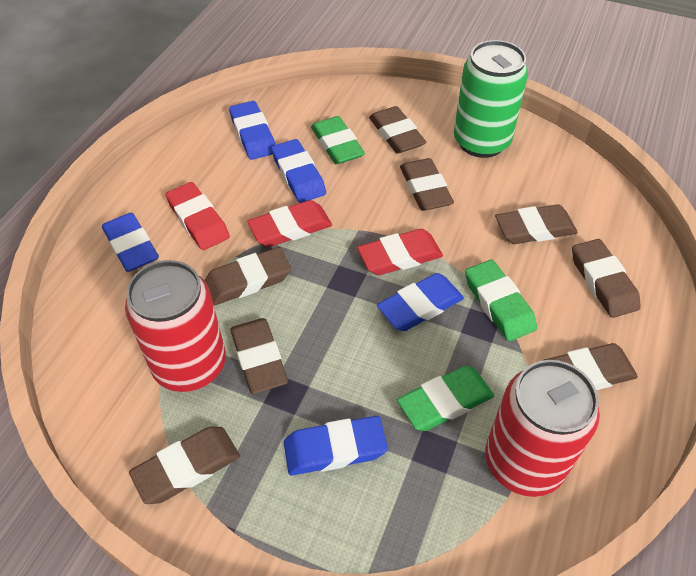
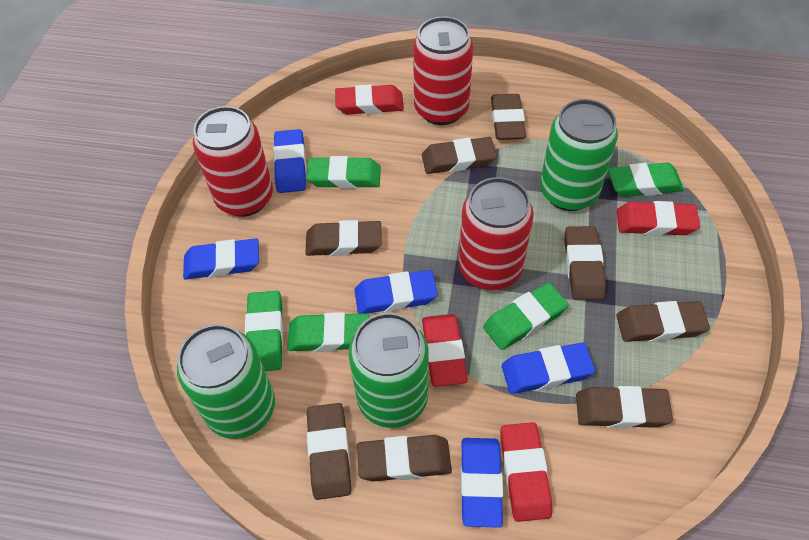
green can: [454,40,528,158] = 1 -> [177,324,275,439] [349,313,429,428] [540,99,618,211] = 3
green eraser: [311,116,365,164] [397,366,494,431] [465,260,537,341] = 3 -> [245,291,283,371] [287,312,370,352] [306,156,381,188] [483,283,568,350] [608,162,684,197] = 5
red can: [125,260,226,392] [485,360,600,497] = 2 -> [193,106,273,217] [413,16,473,125] [459,177,534,290] = 3
red eraser: [166,182,230,250] [247,200,332,247] [357,229,443,275] = 3 -> [335,84,404,115] [422,314,468,387] [500,422,552,522] [617,201,700,236] = 4

